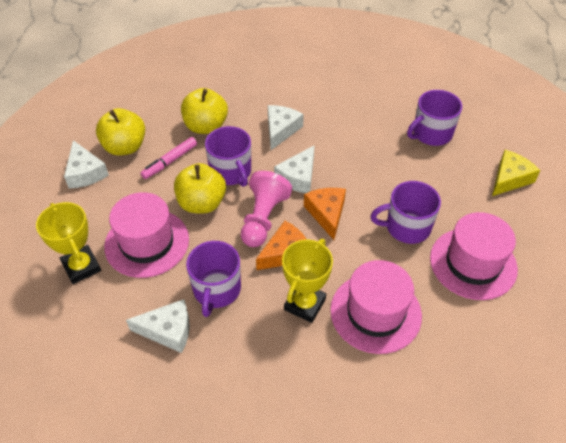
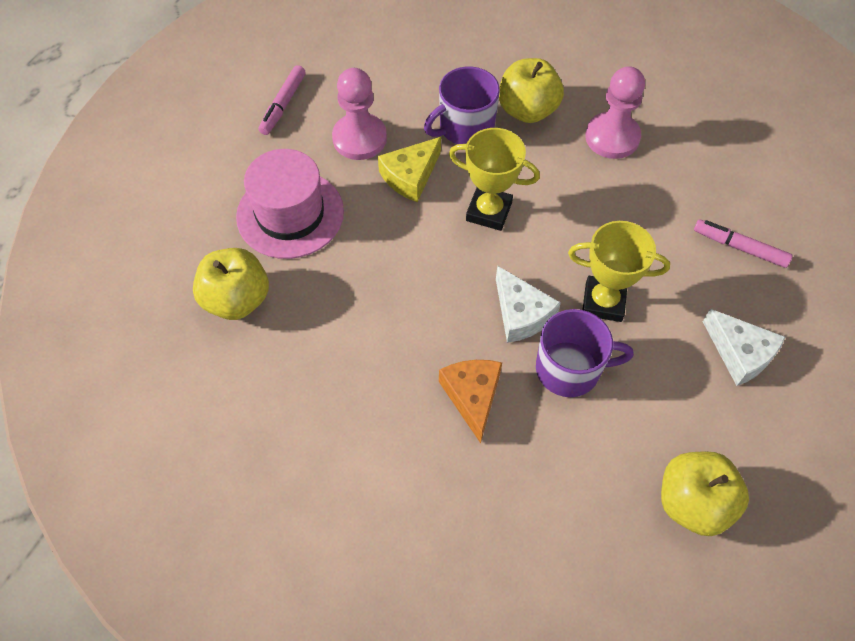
orange cheese: [256,221,307,270] [304,188,346,240] = 2 -> [439,360,502,443] = 1
pink hat: [104,192,189,278] [330,260,422,354] [430,212,518,300] = 3 -> [236,149,344,259] = 1
pink marker: [140,137,197,179] = 1 -> [258,65,306,135] [694,219,793,268] = 2
pink pawn: [241,171,292,247] = 1 -> [332,68,387,160] [585,66,645,159] = 2
purple mug: [186,241,241,317] [205,126,251,187] [370,181,441,244] [407,90,462,146] = 4 -> [424,67,500,144] [536,309,634,397] = 2
white cheese: [64,140,109,189] [126,299,190,353] [268,105,304,150] [274,145,315,193] = 4 -> [496,266,561,343] [703,309,785,386] = 2

